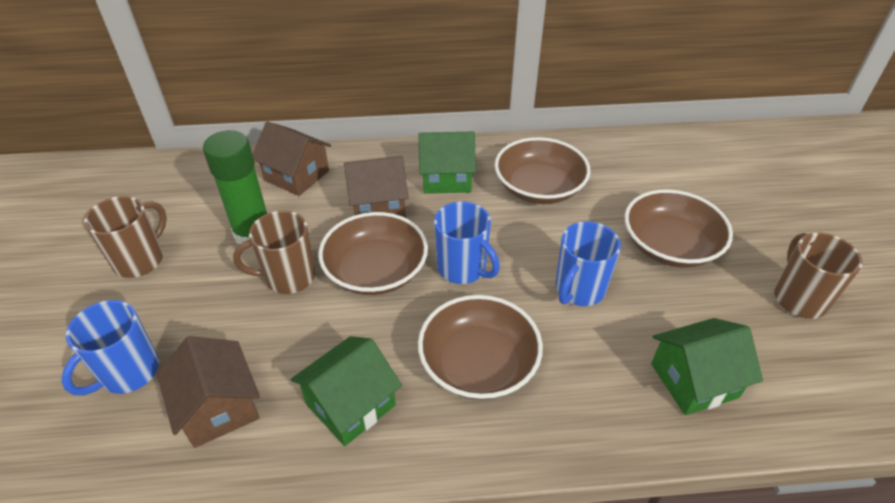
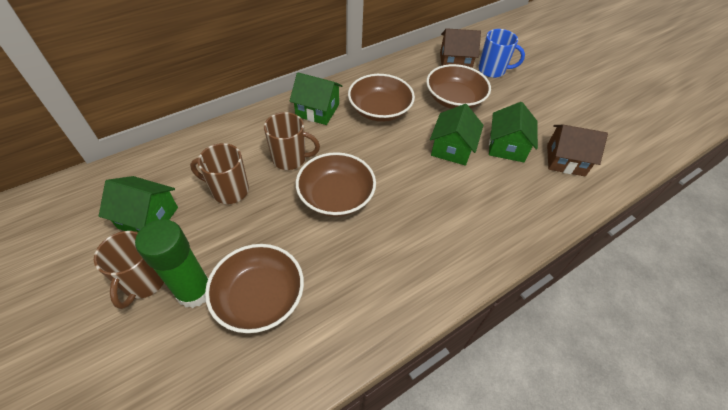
blue mug: [61,300,159,395] [434,202,500,284] [555,221,621,306] = 3 -> [478,29,525,78] = 1
brown house: [157,336,260,448] [253,121,331,196] [344,156,409,218] = 3 -> [440,28,481,68] [547,125,608,176] = 2
green house: [290,336,402,446] [419,131,476,194] [651,318,763,415] = 3 -> [99,176,178,232] [290,72,343,125] [430,104,483,166] [489,102,538,162] = 4

